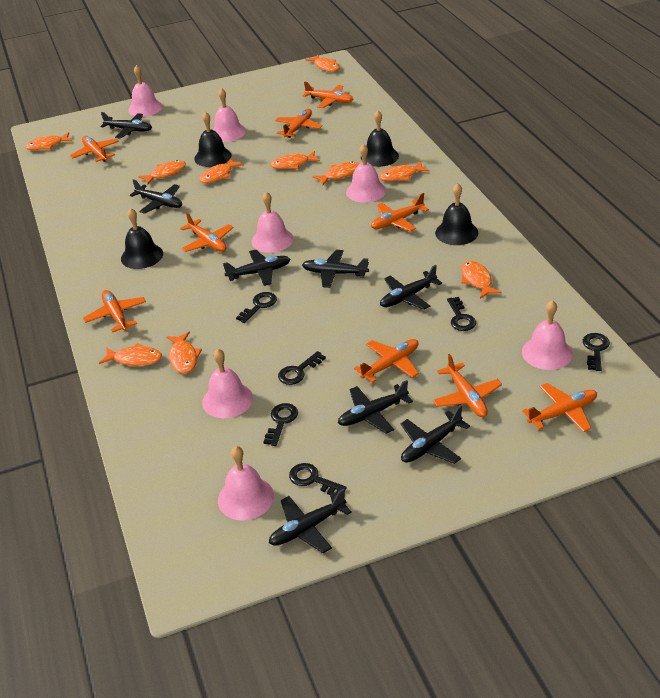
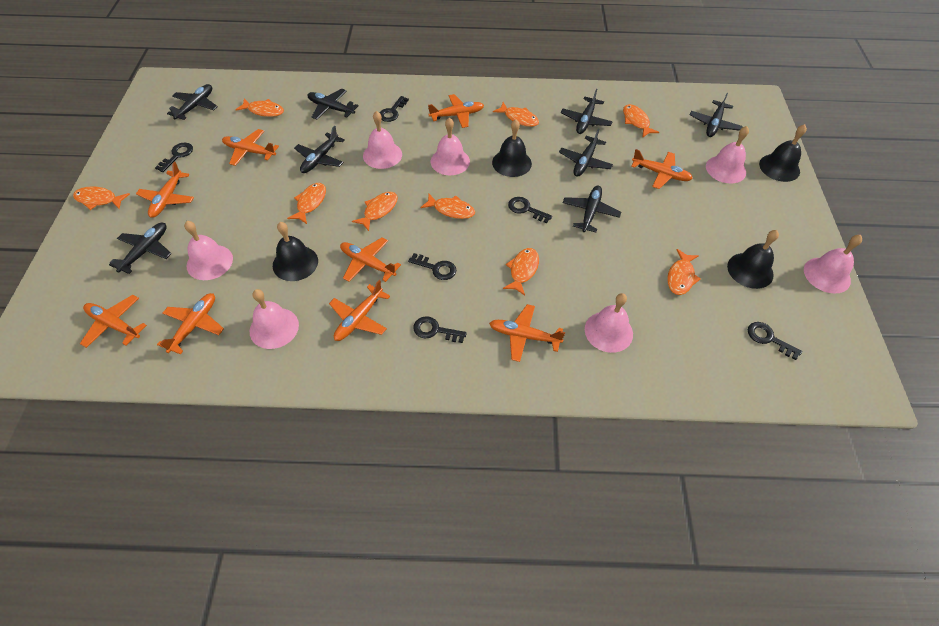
orange fish: [25,132,72,150] [99,343,162,366] [138,160,186,185] [166,332,202,373] [199,158,243,183] [270,151,320,169] [306,54,340,72] [312,161,360,185] [379,161,430,181] [461,261,502,299] = 10 -> [73,186,130,210] [235,99,284,117] [287,183,326,224] [352,192,398,231] [420,194,475,219] [493,102,539,127] [503,248,539,296] [623,104,659,138] [667,249,701,295] = 9

